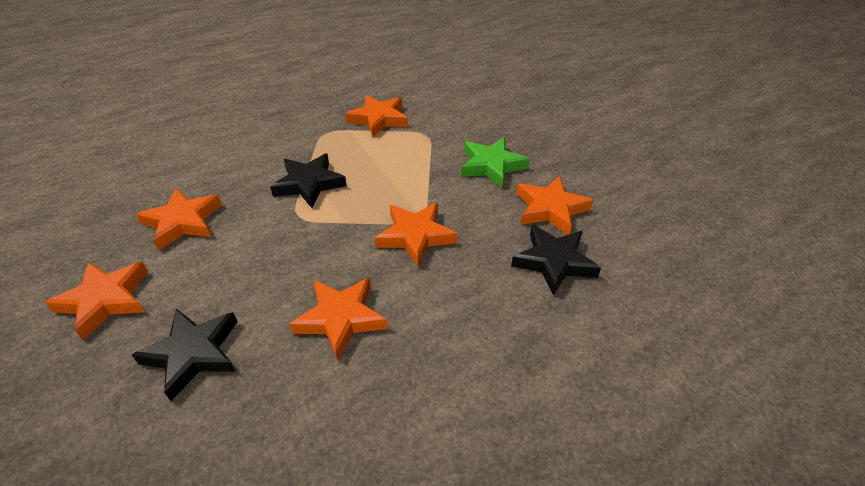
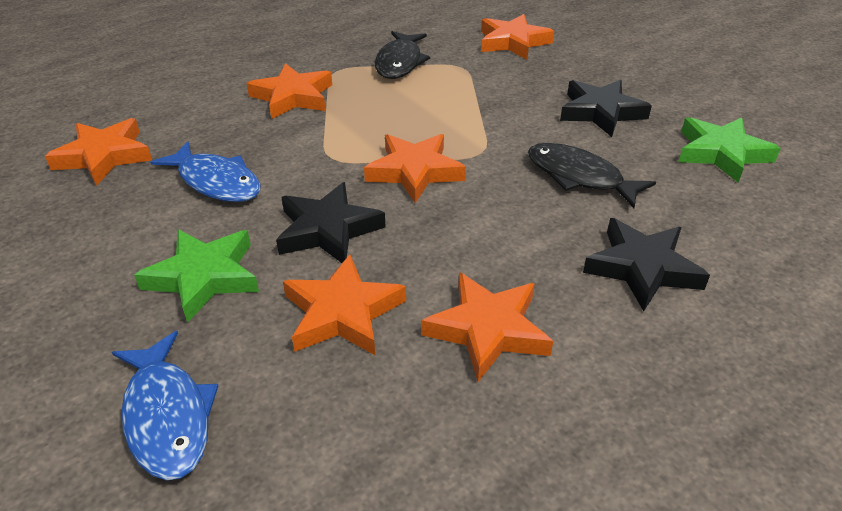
black fish: none = 0 -> [375,31,430,79] [528,143,656,208] = 2
blue fish: none = 0 -> [112,331,218,480] [150,141,261,202] = 2
green star: [461,137,530,188] = 1 -> [134,229,259,323] [678,117,781,183] = 2

